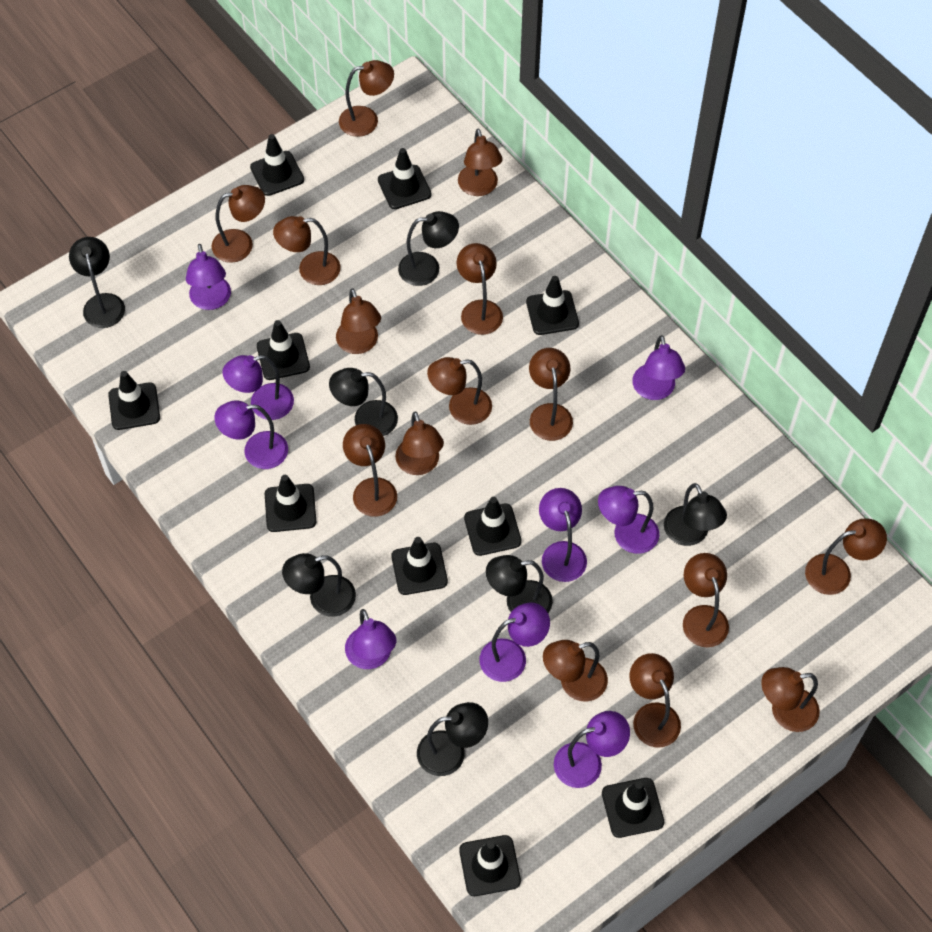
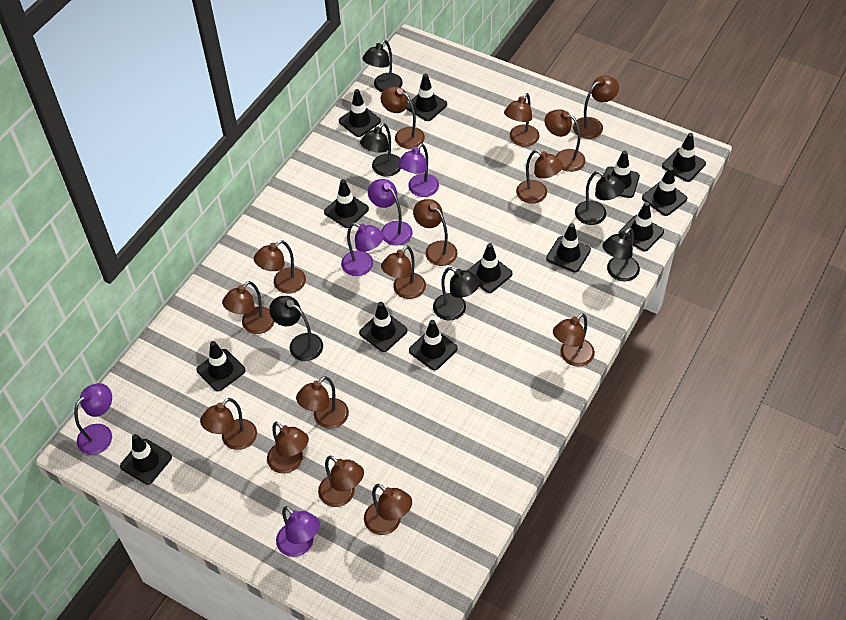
black lamp: [69,237,125,328] [282,553,356,617] [329,368,398,436] [398,211,459,286] [417,702,488,776] [486,555,553,613] [664,483,727,546] = 7 -> [269,296,323,361] [360,123,401,177] [362,40,403,92] [433,267,480,320] [575,171,625,225] [602,228,640,281] = 6
black traffic cone: [108,371,160,430] [250,134,304,196] [257,320,310,380] [265,475,316,532] [378,148,431,209] [391,537,448,595] [459,835,521,896] [464,497,522,556] [526,276,579,335] [602,778,664,838] = 10 -> [120,434,172,485] [197,341,246,391] [324,179,369,228] [339,89,381,137] [359,302,407,352] [406,74,447,121] [409,320,458,370] [467,243,512,293] [546,223,591,272] [605,151,640,198] [618,202,664,251] [642,167,687,216] [662,133,706,182] = 13
purple lamp: [186,244,231,310] [215,401,288,469] [223,355,294,420] [345,609,396,669] [479,602,550,682] [539,488,587,582] [554,711,630,788] [598,486,659,554] [632,335,685,400] = 9 -> [74,383,112,455] [276,506,320,557] [341,223,384,276] [368,179,413,246] [398,143,439,197] = 5

